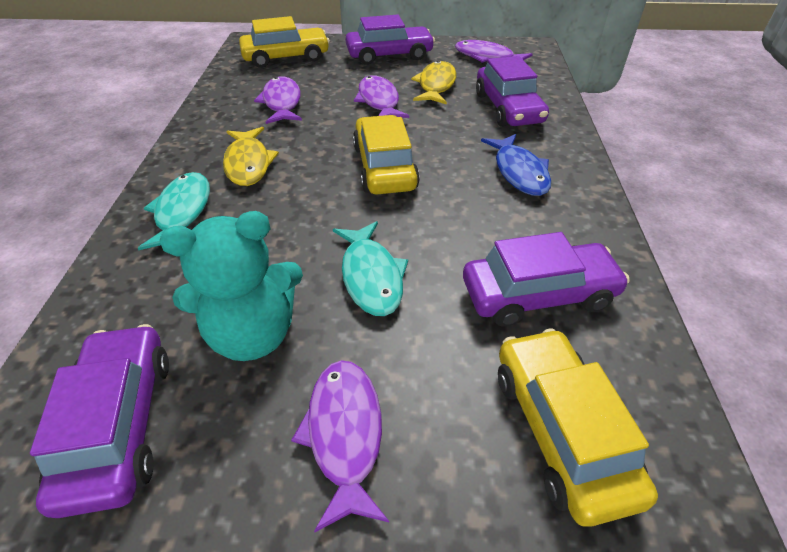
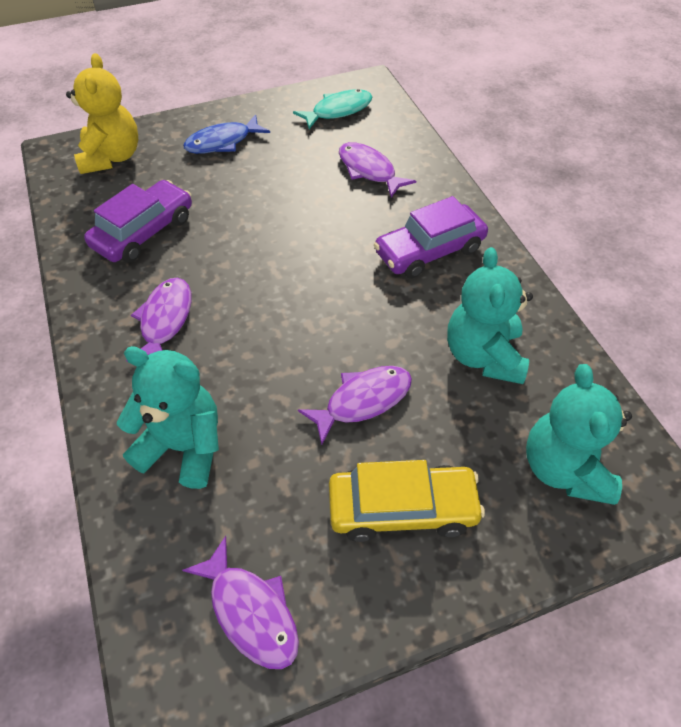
purple car: [30,324,169,518] [345,15,435,65] [463,232,630,327] [476,56,549,127] = 4 -> [84,180,192,262] [374,196,488,278] = 2
turquoise fish: [138,172,210,250] [333,221,408,316] = 2 -> [293,89,372,129] = 1
turquoise teddy bear: [160,211,303,361] = 1 -> [117,346,219,489] [447,247,533,384] [526,364,632,505] = 3
yellow car: [239,16,330,68] [353,115,420,194] [498,328,658,526] = 3 -> [329,460,485,542] = 1
yellow fish: [223,127,279,186] [411,61,457,104] = 2 -> none = 0
yellow teddy bear: none = 0 -> [66,53,138,174] = 1

